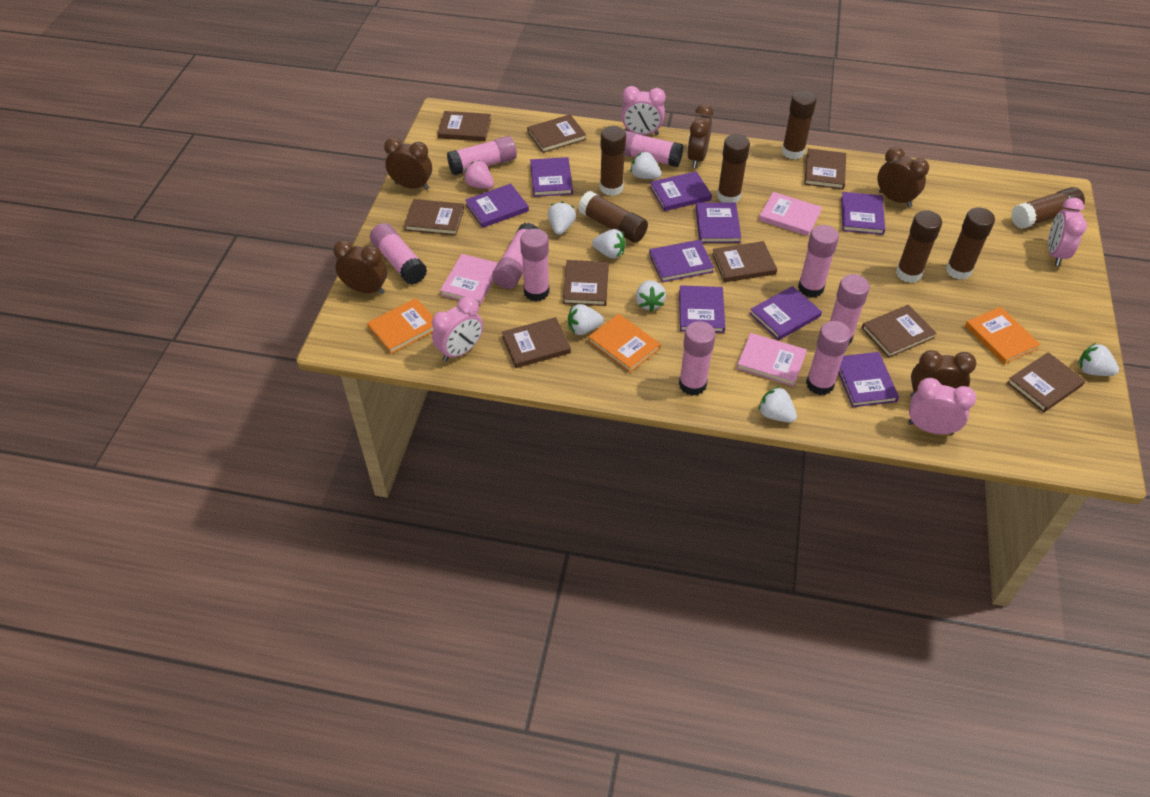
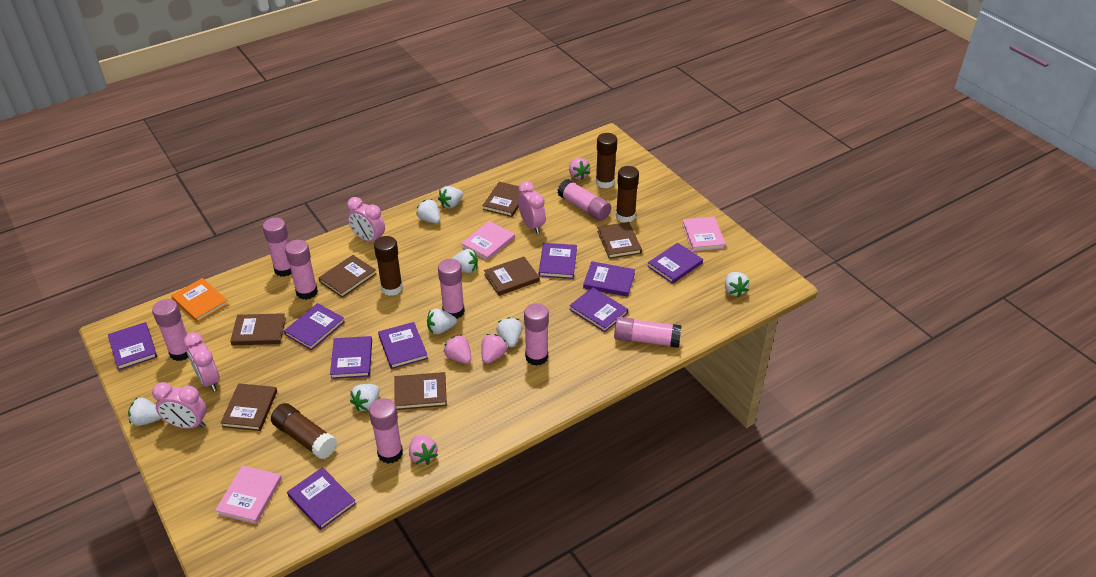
brown book: [404,199,464,235] [437,111,491,141] [502,317,571,368] [527,114,586,153] [563,260,609,306] [712,241,777,282] [804,149,846,189] [861,305,937,358] [1007,352,1086,412] = 9 -> [221,383,277,431] [230,313,286,345] [319,255,376,298] [394,372,447,410] [482,182,527,217] [484,257,540,296] [597,222,642,259] = 7
brown clock: [333,240,387,294] [384,137,432,190] [687,104,713,168] [878,147,929,207] [910,350,976,398] = 5 -> none = 0
brown glue stick: [578,191,648,243] [600,126,626,196] [717,134,750,203] [782,90,817,159] [896,210,942,283] [946,207,995,280] [1011,187,1085,229] = 7 -> [271,403,337,459] [374,236,403,296] [596,133,617,188] [616,166,639,223] = 4
orange book: [367,298,434,354] [588,314,661,373] [965,307,1041,364] = 3 -> [171,278,229,322] = 1
pink glue stick: [370,223,427,285] [447,136,517,175] [492,223,538,289] [520,229,550,301] [624,130,683,167] [679,321,716,396] [798,225,839,298] [806,321,851,395] [830,274,870,346] = 9 -> [152,299,189,361] [263,218,292,277] [285,240,318,300] [369,398,403,464] [438,259,465,319] [524,303,549,366] [558,179,611,221] [614,317,682,348] = 8
pink strawberry: [463,160,494,189] = 1 -> [409,435,438,465] [443,335,471,364] [481,334,507,364] [569,158,590,180] = 4
white strawberry: [548,201,576,235] [568,304,603,335] [592,229,626,259] [630,151,662,179] [636,280,666,312] [758,386,797,423] [1078,343,1119,376] = 7 -> [128,398,162,426] [350,384,379,411] [416,199,440,224] [427,309,457,334] [438,186,463,208] [451,249,478,273] [496,317,522,348] [725,272,749,297] = 8

